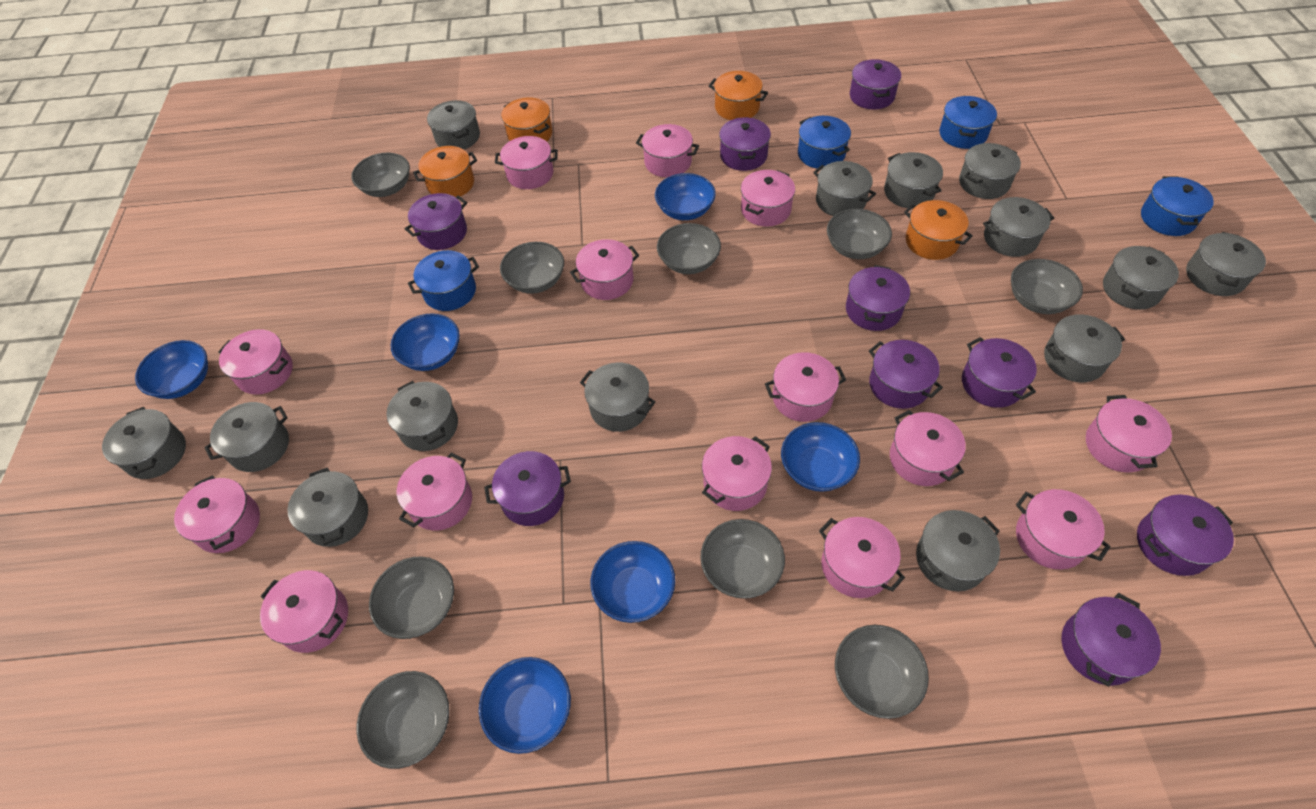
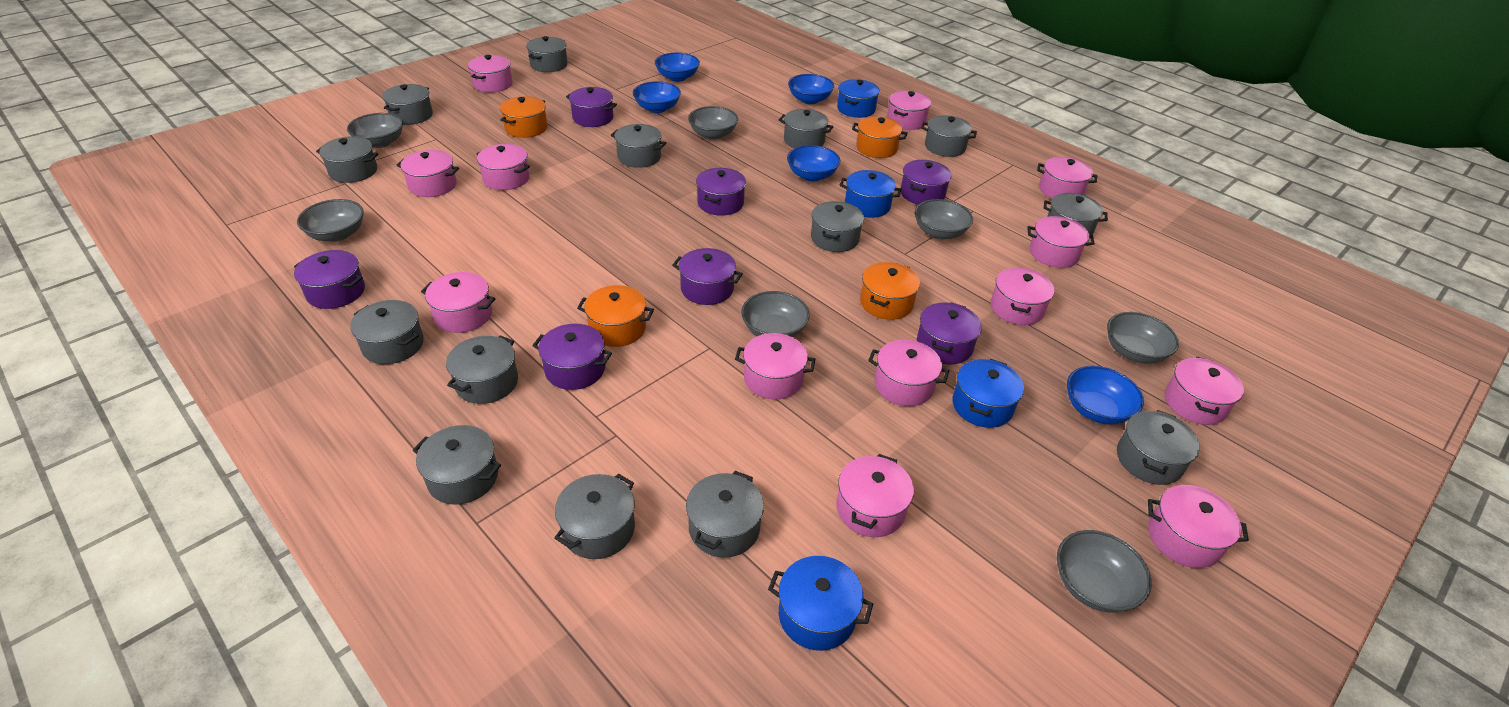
blue bowl: [135,340,208,399] [391,313,460,371] [479,657,571,754] [591,541,675,623] [655,173,716,220] [781,422,860,492] = 6 -> [633,81,681,113] [655,52,700,82] [787,145,840,181] [788,74,834,104] [1067,366,1144,425] = 5
grey bowl: [351,153,410,197] [356,671,450,769] [369,556,454,639] [500,242,564,294] [657,223,721,274] [700,519,785,599] [827,209,892,259] [835,625,929,719] [1011,259,1083,314] = 9 -> [297,199,364,242] [347,113,403,148] [688,106,738,140] [741,291,810,338] [915,199,973,239] [1057,530,1152,613] [1107,312,1179,364] = 7
pink pot: [174,475,260,553] [218,329,293,395] [260,570,348,653] [397,453,472,530] [495,136,558,189] [570,239,639,300] [636,124,699,177] [702,436,772,511] [741,170,795,227] [765,352,846,422] [819,517,905,598] [890,410,966,486] [1016,489,1111,570] [1086,395,1172,472] = 14 -> [397,150,459,197] [421,272,495,333] [468,55,513,92] [477,144,530,190] [735,333,815,400] [836,454,914,537] [868,340,949,406] [887,91,931,130] [991,267,1054,325] [1027,216,1095,268] [1037,157,1097,198] [1148,485,1249,568] [1165,357,1244,425] = 13
purple pot: [405,193,467,250] [484,451,571,526] [719,117,771,171] [846,265,910,331] [850,59,901,110] [869,340,943,409] [962,337,1037,408] [1061,593,1161,687] [1137,495,1234,576] = 9 -> [294,250,365,309] [532,324,612,390] [566,87,617,127] [672,248,743,305] [696,168,746,216] [901,160,952,205] [917,302,982,364] = 7

